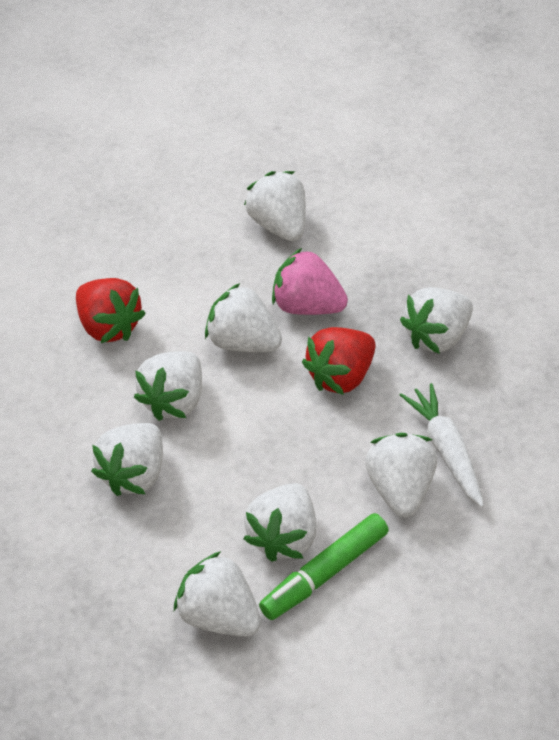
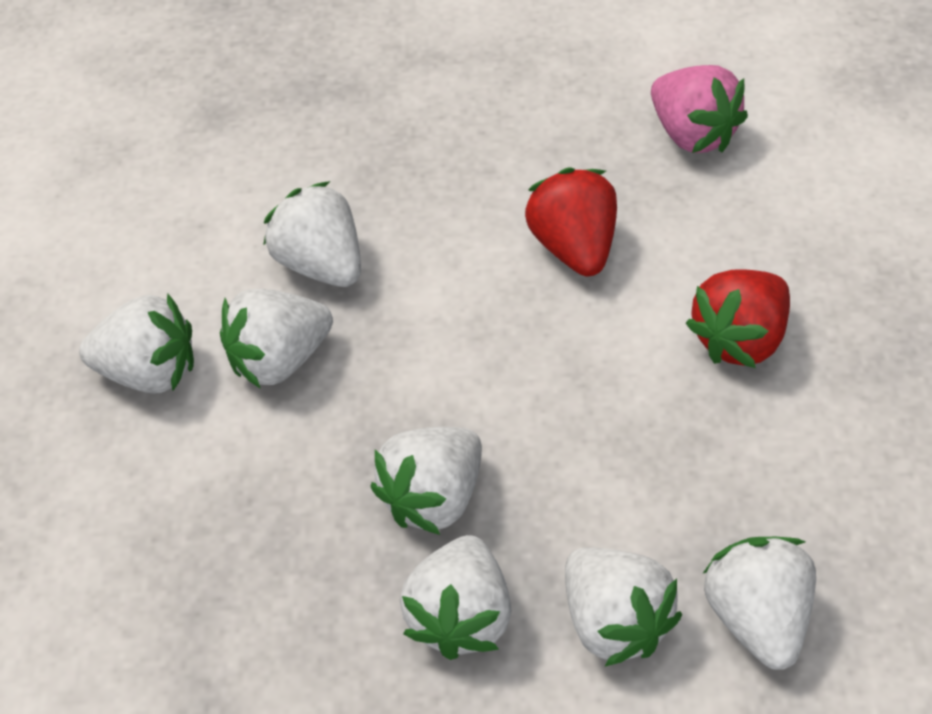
green marker: [259,513,389,620] = 1 -> none = 0
white carrot: [400,383,484,507] = 1 -> none = 0
white strawberry: [91,423,163,496] [134,351,202,421] [174,551,261,637] [205,283,282,352] [243,483,316,562] [244,171,306,241] [365,433,437,517] [400,287,473,354] = 8 -> [79,294,194,394] [220,289,333,389] [264,181,361,287] [370,427,482,535] [400,535,511,660] [565,547,682,667] [702,537,816,670] = 7

